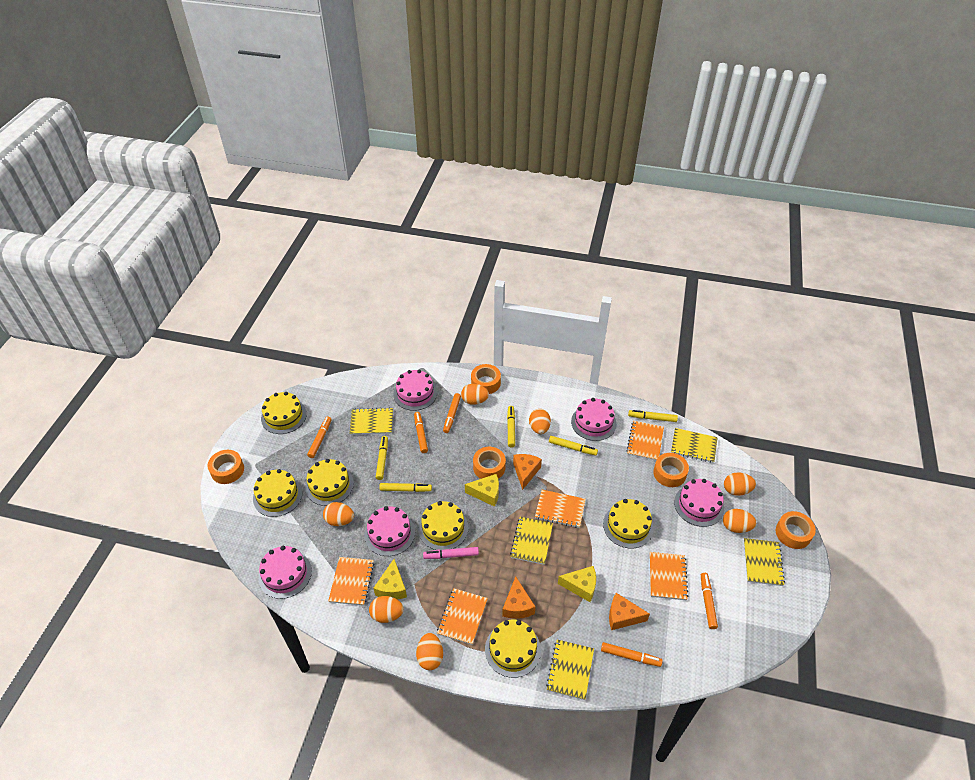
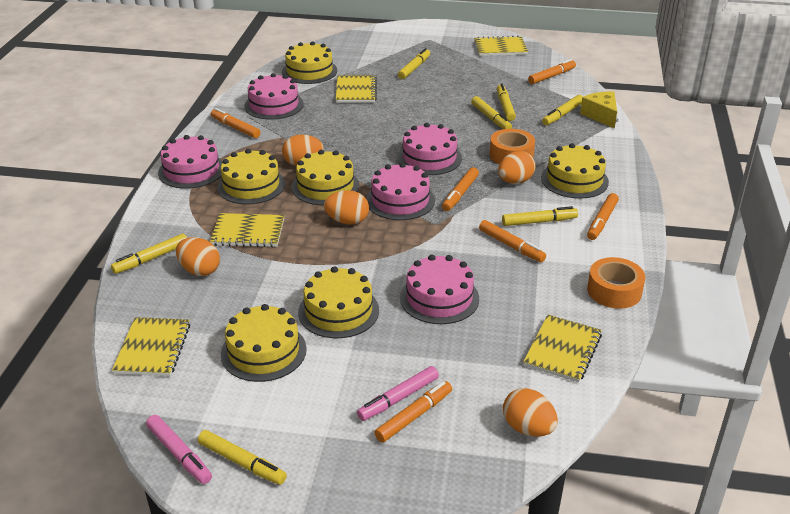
orange cheese: [502,576,535,619] [513,454,542,490] [609,593,650,630] = 3 -> none = 0
orange egg: [323,502,354,526] [369,596,404,623] [416,633,443,670] [461,384,489,405] [529,409,551,434] [723,509,756,533] [724,473,756,496] = 7 -> [176,237,220,276] [282,134,324,166] [324,190,369,225] [498,151,536,184] [503,388,558,437] = 5
orange marker: [307,416,332,458] [414,412,428,453] [443,393,461,433] [601,642,663,667] [701,573,718,629] = 5 -> [211,108,261,138] [374,381,452,443] [442,167,479,211] [479,220,546,262] [528,59,576,84] [587,193,619,240] = 6
orange notebook: [328,557,374,606] [437,588,488,645] [535,490,586,528] [626,421,664,461] [650,552,688,600] = 5 -> none = 0
orange tape: [207,450,244,484] [471,364,501,394] [473,447,506,479] [653,453,689,487] [776,511,816,549] = 5 -> [490,129,535,164] [587,257,645,309] = 2
pink marker: [423,547,479,559] = 1 -> [146,415,212,484] [357,366,439,421] = 2
yellow cheese: [373,559,407,599] [465,474,499,507] [558,566,596,602] = 3 -> [580,92,617,129] = 1
yellow marker: [376,436,388,480] [379,483,432,492] [507,406,515,448] [549,436,598,456] [628,410,678,422] = 5 -> [111,234,187,274] [198,430,287,485] [398,48,430,79] [471,96,512,129] [497,83,516,121] [502,206,578,226] [542,95,583,125] = 7

